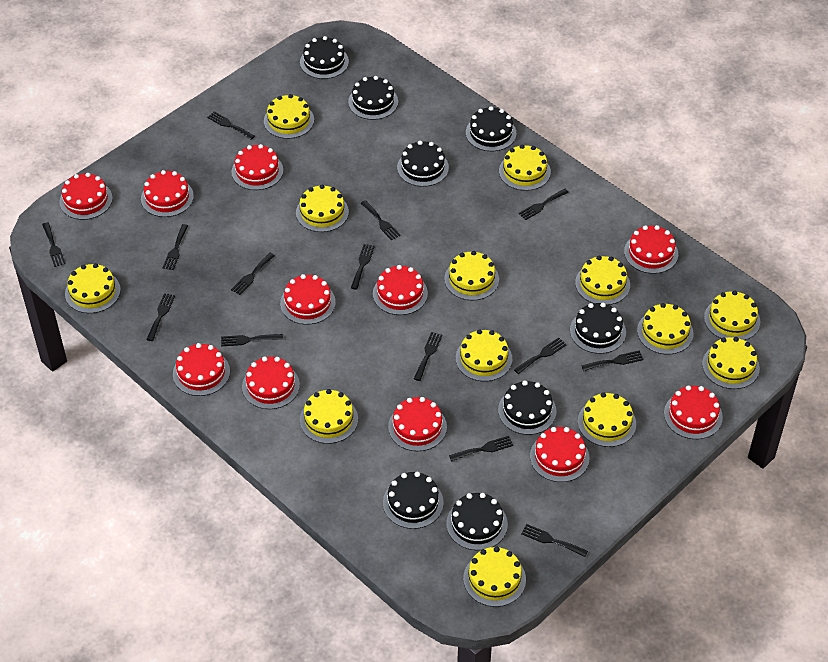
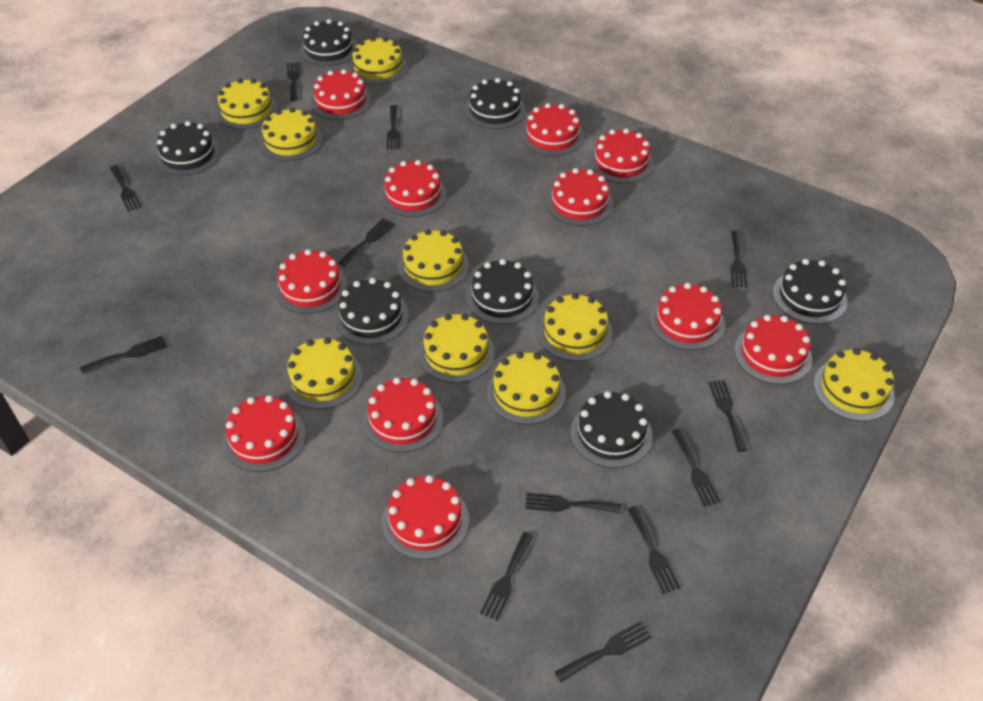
black cake: [300,36,349,79] [348,76,398,120] [383,472,444,529] [397,141,449,187] [446,493,508,550] [466,106,516,151] [498,381,557,435] [570,303,626,354] = 8 -> [155,121,220,176] [300,19,357,66] [335,278,409,345] [465,78,526,129] [466,259,539,324] [571,391,653,468] [773,259,847,324] = 7
black fork: [42,222,66,267] [146,293,175,341] [163,224,188,270] [207,111,255,140] [221,334,283,346] [231,253,275,295] [351,244,375,290] [361,200,401,240] [414,332,443,381] [449,436,513,461] [514,337,567,374] [519,189,569,220] [521,524,588,557] [581,350,644,371] = 14 -> [80,335,167,374] [110,165,142,212] [287,62,300,101] [338,219,394,267] [387,105,400,150] [480,532,533,621] [525,493,621,513] [555,621,652,682] [627,506,681,594] [671,428,721,507] [709,380,748,452] [730,231,747,288] = 12
yellow cake: [65,263,121,313] [264,94,314,139] [296,185,349,232] [300,389,358,444] [444,251,499,301] [456,329,512,381] [463,546,526,607] [499,144,551,191] [575,256,630,305] [578,392,636,447] [637,303,694,354] [702,337,760,389] [704,291,760,340] = 13 -> [216,79,277,129] [259,108,323,161] [284,337,362,409] [349,37,407,85] [398,229,469,292] [418,314,495,383] [487,352,566,425] [538,293,613,361] [813,348,895,421] = 9

